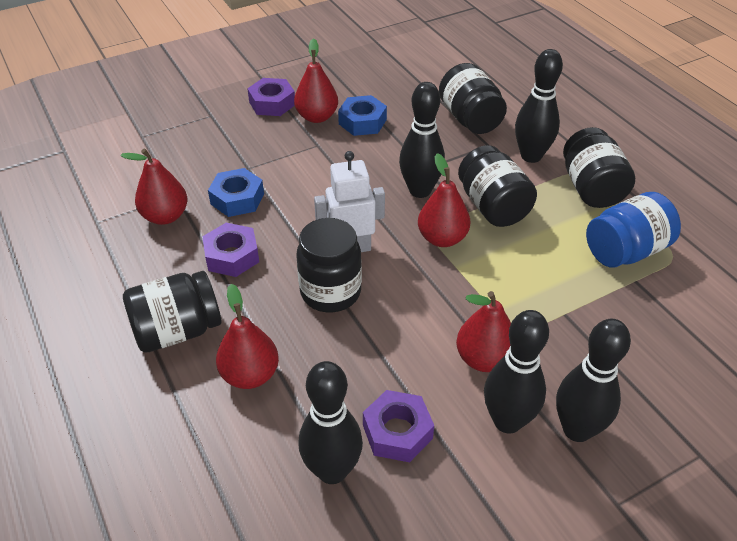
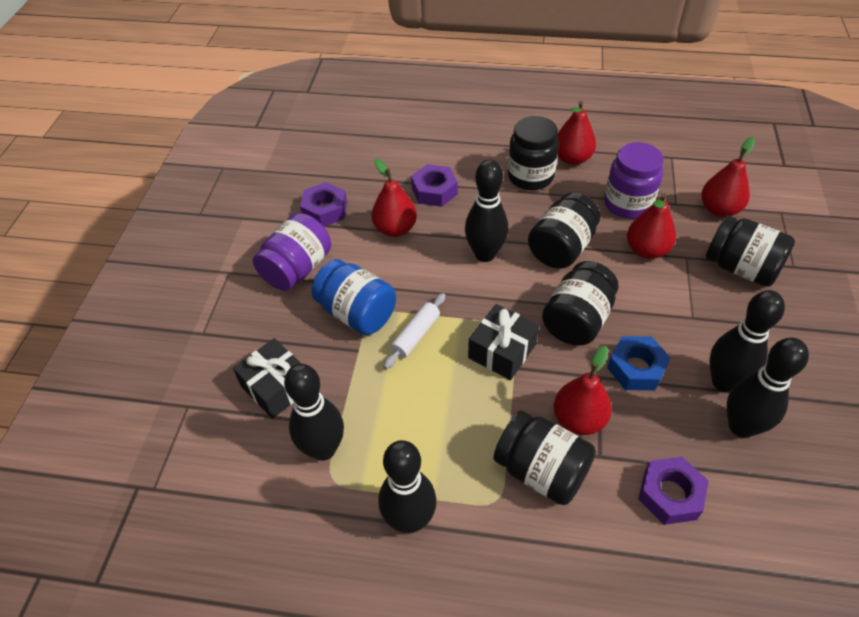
black gift: none = 0 -> [233,338,302,419] [468,304,539,380] = 2
blue nut: [208,168,264,217] [338,95,387,136] = 2 -> [607,336,671,390] = 1
purple jar: none = 0 -> [253,213,331,291] [604,142,664,219] = 2
white robot: [314,151,385,252] = 1 -> none = 0
white rolling pin: none = 0 -> [383,293,446,369] = 1

